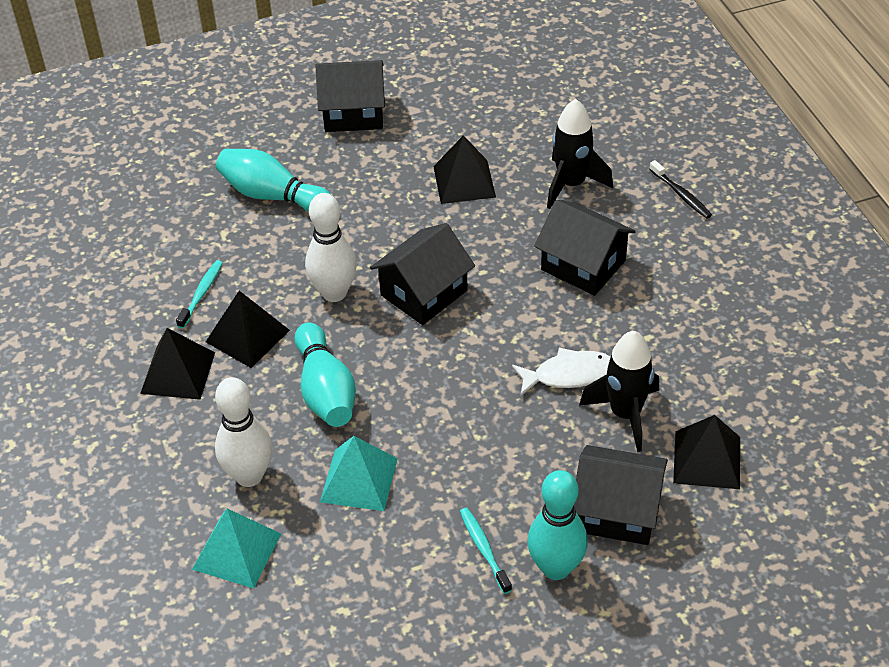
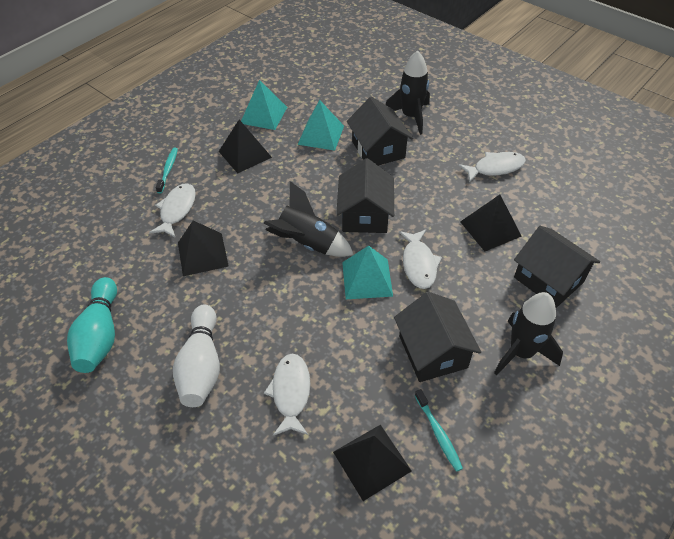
black rocket: [547,99,613,209] [579,331,659,452] = 2 -> [264,181,354,257] [386,50,430,135] [494,292,563,375] = 3
black toothbrush: [649,160,712,219] = 1 -> none = 0
turquoise bowling pin: [216,149,331,212] [295,322,356,427] [527,470,588,580] = 3 -> [67,277,117,373] = 1
turquoise pyramid: [192,508,281,588] [320,436,398,511] = 2 -> [241,80,287,130] [298,100,344,151] [342,245,393,299] = 3
white bowling pin: [215,377,272,487] [305,193,357,302] = 2 -> [173,305,220,407] = 1
white fish: [512,348,611,395] = 1 -> [149,183,196,237] [264,354,310,436] [399,229,442,289] [458,152,526,183] = 4

